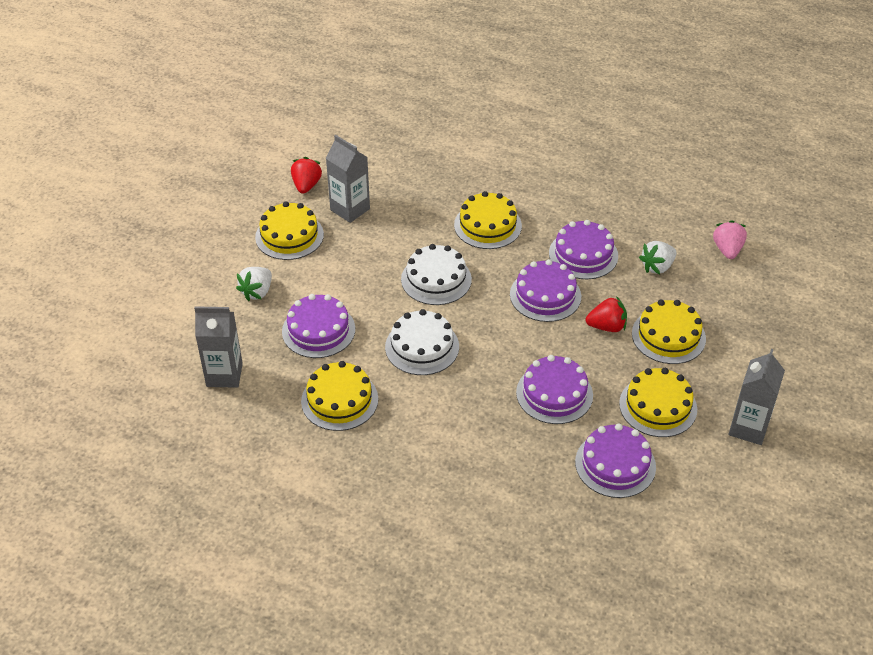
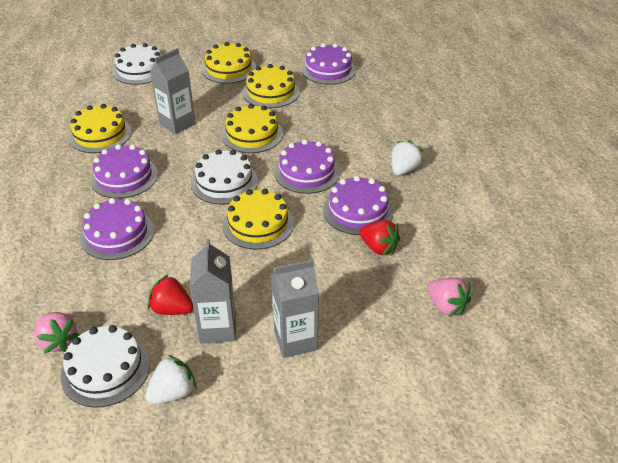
pink strawberry: [713,220,747,259] = 1 -> [34,312,79,353] [427,278,471,316] = 2
white cake: [385,309,459,375] [401,244,472,305] = 2 -> [61,325,150,408] [112,43,161,85] [191,149,258,204] = 3

